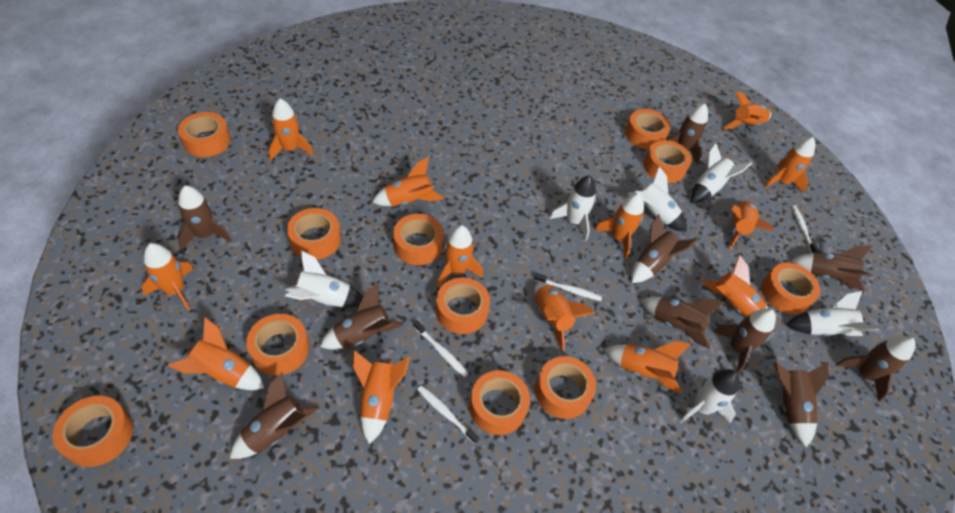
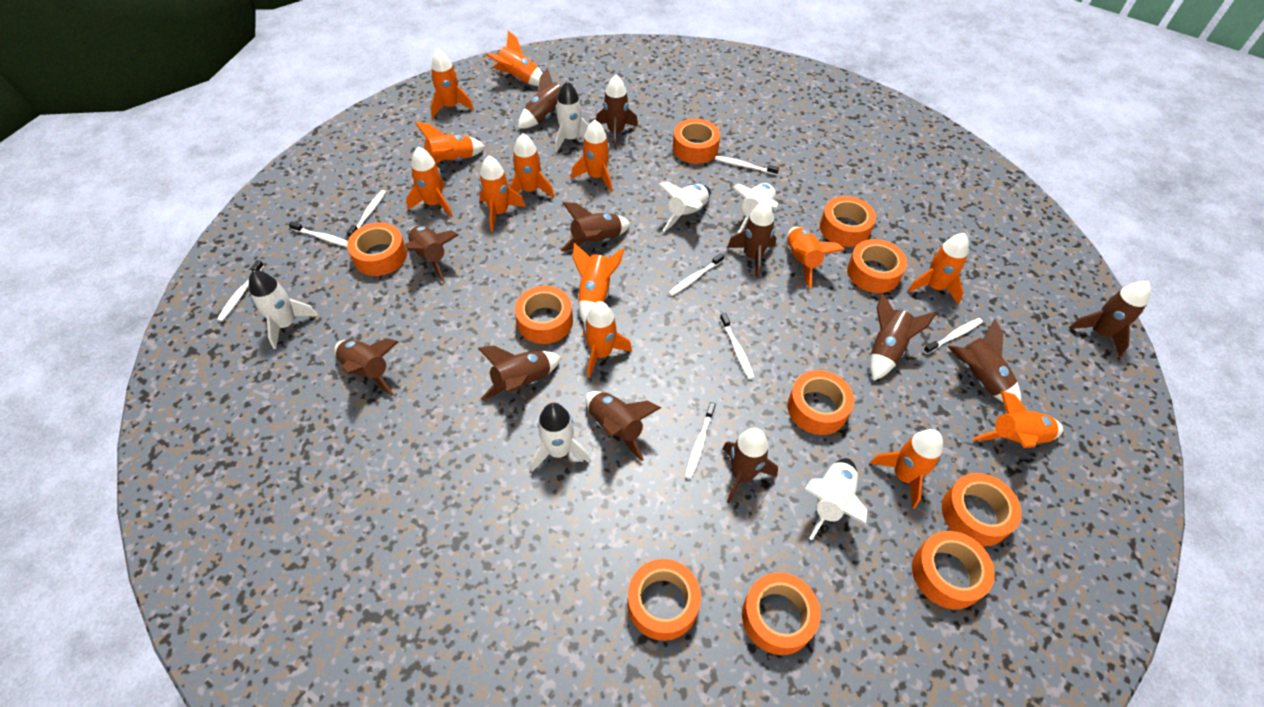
brown rocket: [178,185,232,250] [230,372,319,459] [320,283,403,349] [631,214,698,283] [641,297,725,349] [667,104,708,164] [713,308,776,374] [774,361,829,447] [791,245,872,291] [836,336,916,402] = 10 -> [335,338,398,396] [405,225,459,282] [478,346,561,401] [518,68,573,129] [561,202,631,252] [585,391,661,461] [596,75,638,148] [722,428,778,503] [727,201,777,278] [870,293,937,381] [947,319,1021,403] [1069,281,1151,357] = 12
orange tape: [52,396,133,467] [178,112,231,157] [246,314,309,376] [287,208,341,260] [393,214,444,265] [436,277,490,334] [469,370,530,435] [535,356,596,419] [625,109,671,150] [644,140,692,183] [761,262,820,314] = 11 -> [347,222,407,276] [515,286,573,344] [627,559,701,641] [673,119,720,164] [742,572,820,655] [787,370,854,435] [820,196,876,247] [847,239,907,293] [912,531,995,609] [942,473,1021,547] = 10
white toothbrush: [413,320,468,377] [417,385,480,444] [534,273,602,301] [791,206,819,253] = 4 -> [217,260,264,322] [289,221,348,247] [347,190,386,237] [668,253,724,296] [685,402,716,479] [715,156,779,175] [720,313,755,379] [923,318,983,354] = 8

